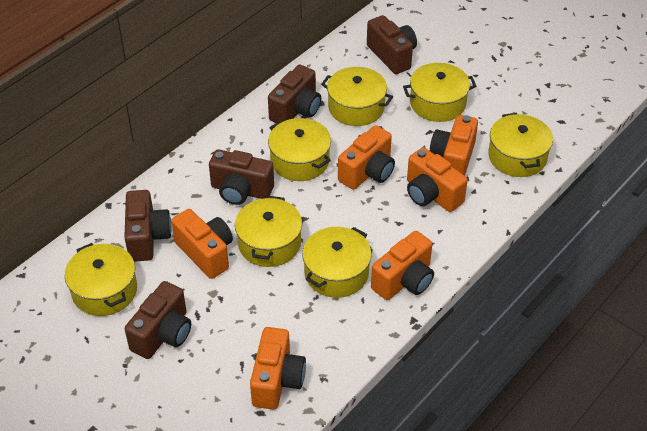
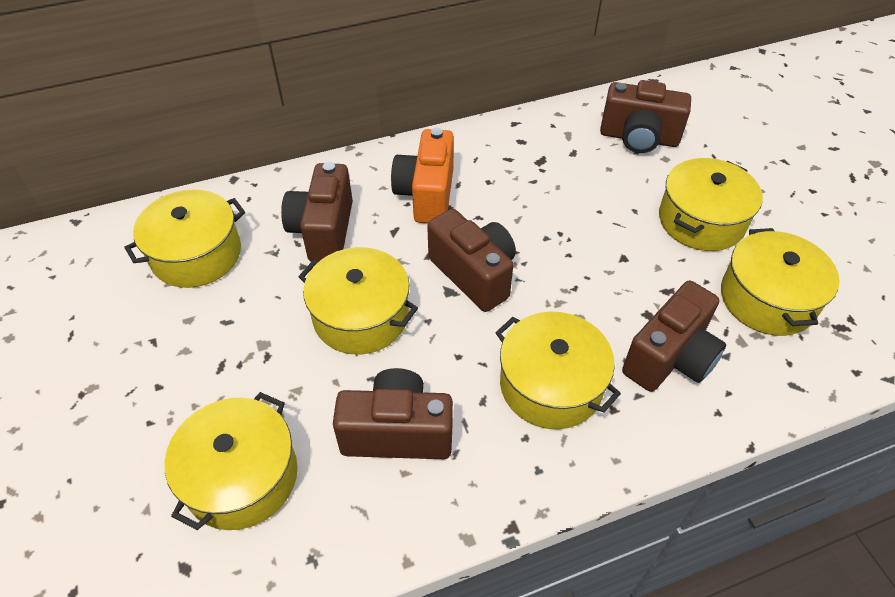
orange camera: [171,209,233,279] [250,327,306,410] [338,125,395,190] [371,231,434,300] [407,147,468,212] [430,115,478,176] = 6 -> [391,128,454,223] = 1
yellow pot: [65,243,137,316] [235,196,302,267] [268,118,331,181] [302,227,372,298] [321,67,393,126] [403,63,476,122] [488,113,553,177] = 7 -> [124,190,245,288] [165,392,298,530] [299,247,418,354] [495,312,621,429] [659,158,763,251] [721,228,840,336] = 6

